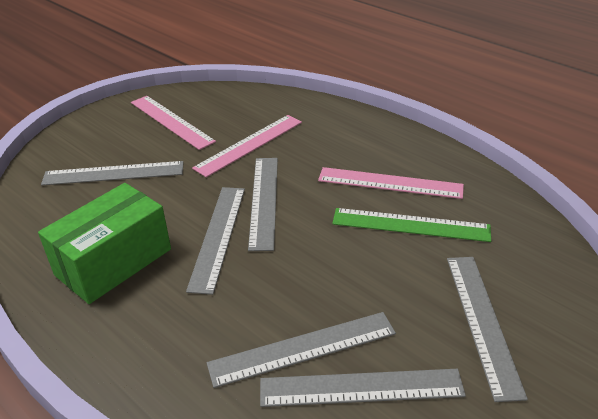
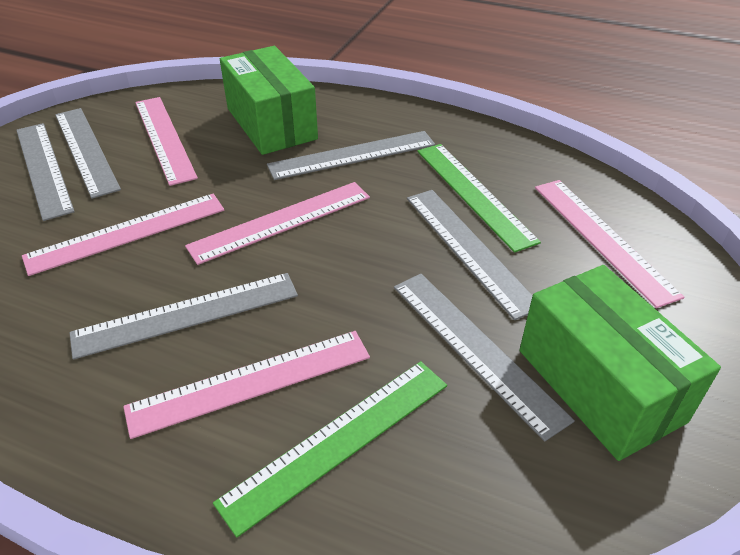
green box: [38,183,171,304] = 1 -> [220,46,318,155] [519,265,721,461] = 2
green ruler: [332,208,491,242] = 1 -> [213,361,447,537] [417,144,541,253] = 2
pink ruler: [131,96,216,150] [192,115,302,177] [318,167,464,199] = 3 -> [22,194,224,276] [123,331,370,439] [135,97,198,186] [185,182,370,265] [535,180,684,308] = 5

